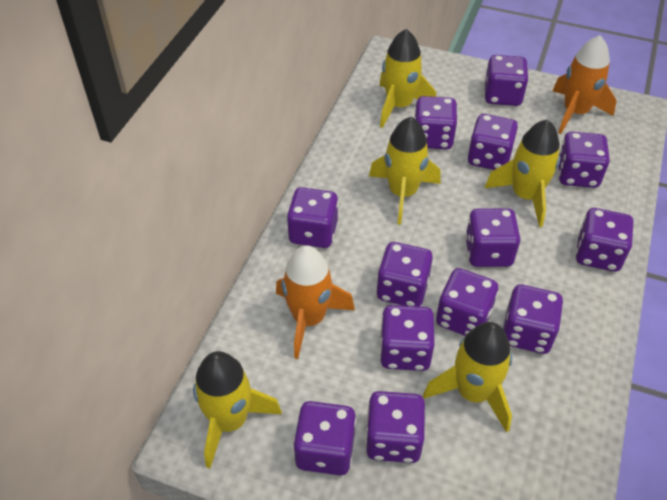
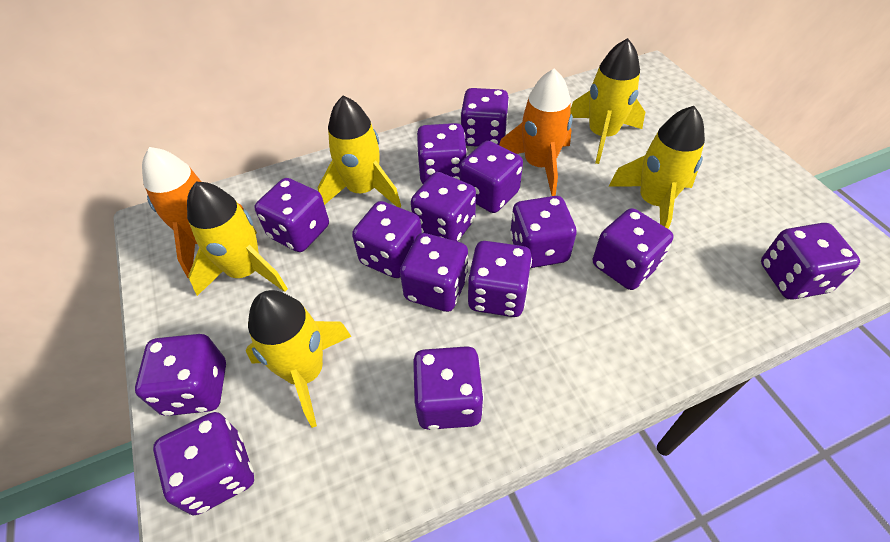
purple dice: [287,187,338,248] [293,401,356,475] [365,391,425,463] [376,242,433,306] [380,305,435,371] [415,96,458,149] [436,268,498,336] [465,208,520,267] [467,114,518,170] [485,55,529,106] [503,284,563,354] [558,132,610,188] [576,208,633,272] = 13 -> [135,334,226,416] [153,412,254,515] [255,178,329,252] [352,201,422,278] [400,233,468,312] [411,172,476,242] [413,346,484,430] [417,123,467,184] [460,88,509,147] [460,141,523,213] [467,241,532,317] [510,196,577,268] [593,208,673,290] [761,223,860,300] = 14

